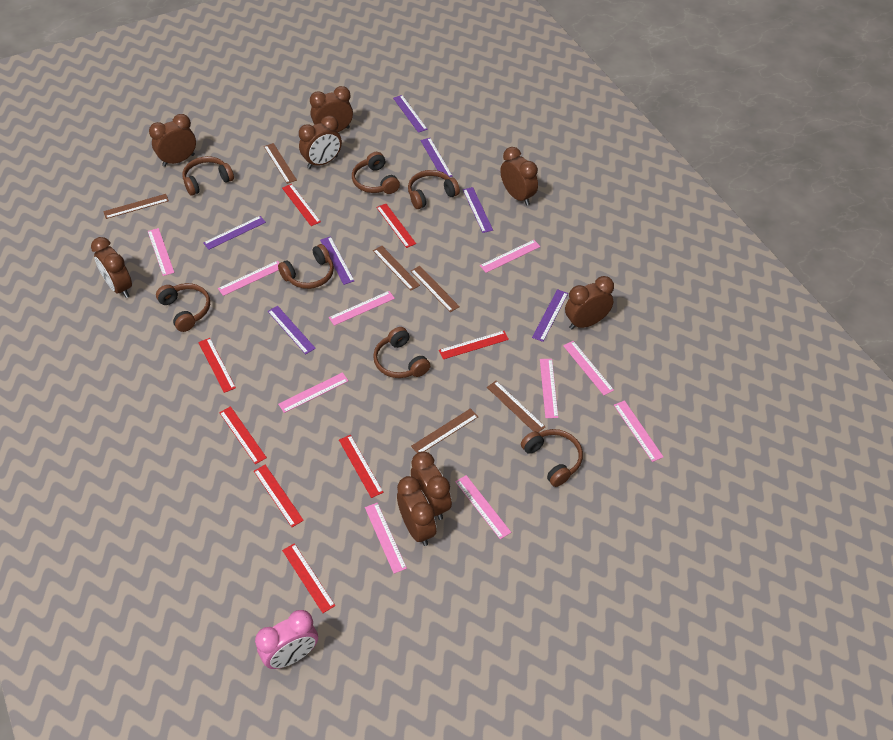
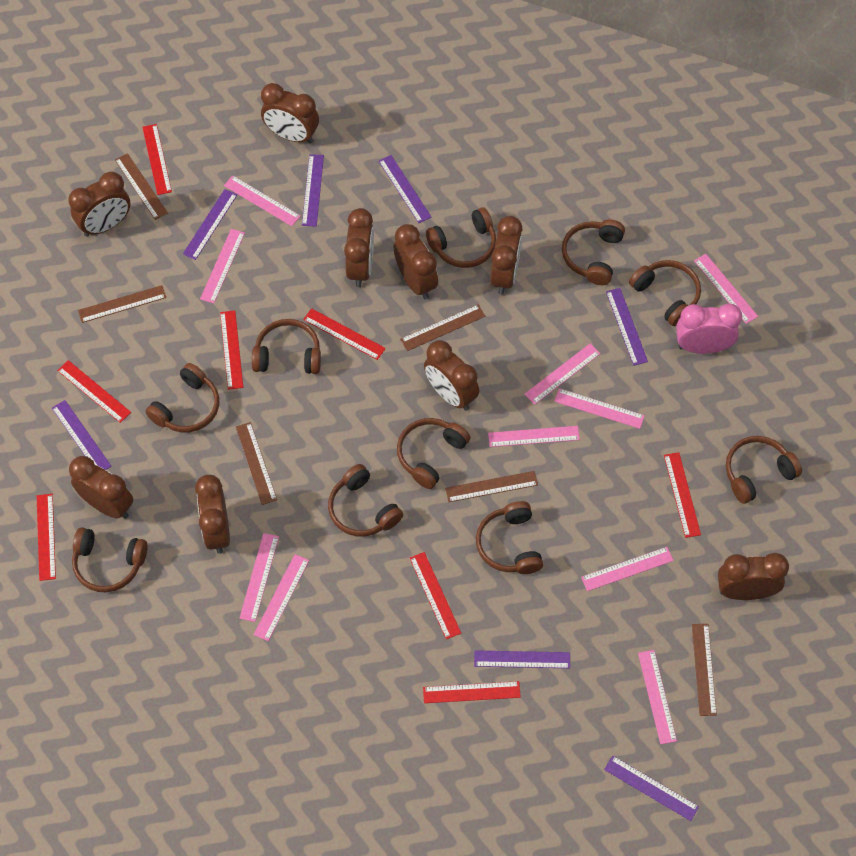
brown clock: [91,237,132,298] [149,114,196,167] [299,116,342,169] [310,86,353,132] [397,476,436,546] [411,452,452,520] [500,147,538,206] [565,276,614,329] = 8 -> [68,172,131,237] [69,456,133,519] [195,475,230,554] [261,83,319,144] [344,208,374,287] [394,224,438,300] [424,340,479,411] [490,216,522,295] [718,553,789,600] = 9
brown headphones: [156,283,210,332] [182,156,234,196] [278,244,334,289] [352,152,400,194] [373,327,430,378] [408,170,460,209] [521,429,583,487] = 7 -> [72,527,147,592] [145,363,219,433] [252,319,321,374] [328,464,403,537] [397,418,471,489] [426,207,496,268] [476,501,543,574] [562,219,625,285] [629,260,701,326] [726,436,802,504] = 10

